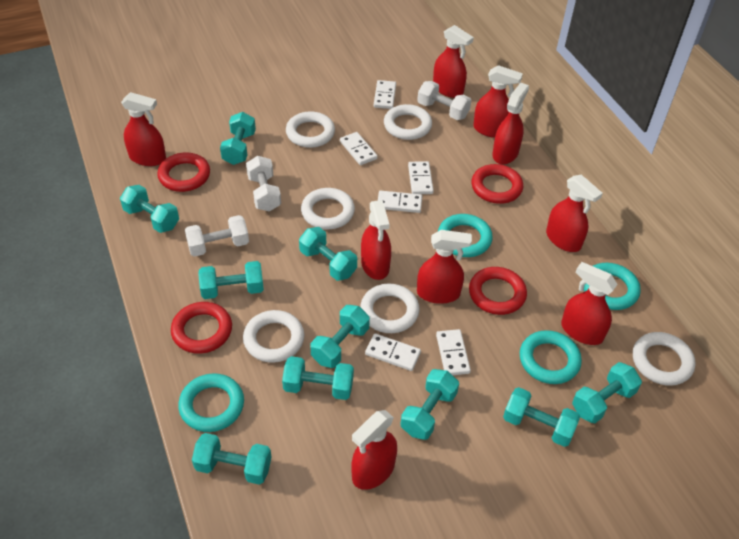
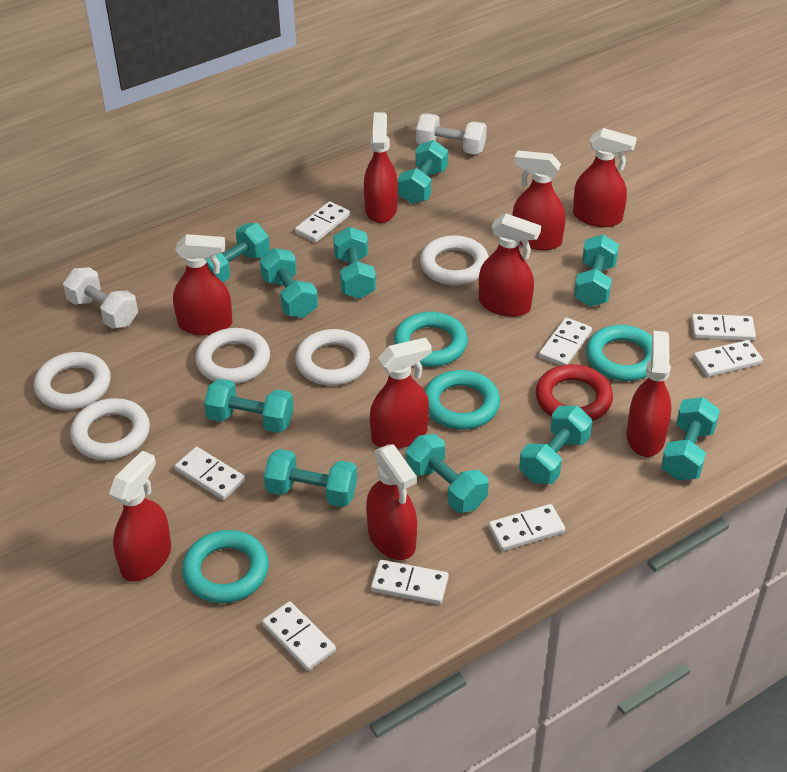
red ring: [157,152,210,192] [171,302,232,354] [469,267,527,315] [471,164,523,204] = 4 -> [536,364,613,421] = 1
white domino: [340,132,378,165] [365,333,421,371] [374,80,396,109] [378,191,422,213] [408,161,434,194] [436,329,471,375] = 6 -> [175,447,245,500] [262,601,336,671] [295,201,350,243] [371,560,449,605] [488,504,565,551] [539,317,592,366] [691,314,756,341] [693,340,763,377] = 8
white dumbbell: [185,215,249,257] [246,156,281,212] [417,81,471,120] = 3 -> [63,267,138,329] [416,113,487,155] = 2
white ring: [243,310,304,363] [286,111,335,148] [301,188,355,229] [360,284,419,333] [384,104,432,140] [633,332,695,386] = 6 -> [34,352,111,410] [70,398,150,460] [195,328,270,384] [295,329,370,385] [420,235,489,285] = 5

